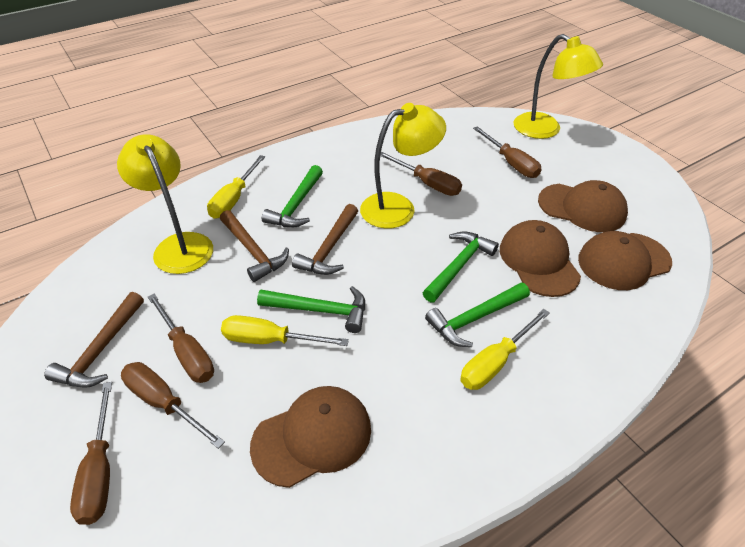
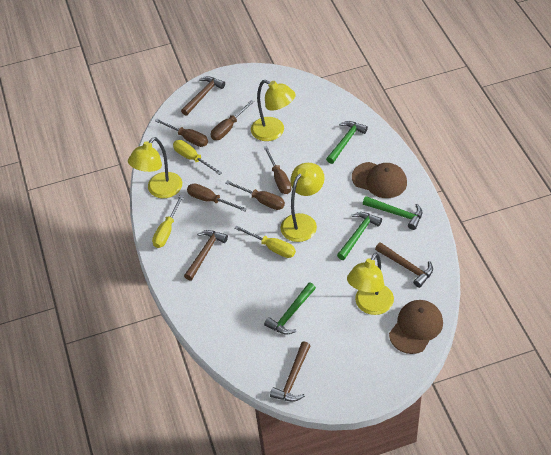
brown cap: [250,386,371,488] [500,220,581,297] [538,180,628,232] [578,231,672,290] = 4 -> [352,162,407,198] [389,300,443,354] = 2
brown hammer: [44,292,144,388] [220,210,289,282] [292,204,358,275] = 3 -> [181,76,225,115] [184,230,228,281] [270,341,310,402] [375,242,433,288] = 4
yellow lamp: [117,134,213,274] [360,103,446,228] [514,34,603,139] = 3 -> [128,137,182,198] [251,80,296,141] [280,163,325,242] [347,253,394,315] = 4

